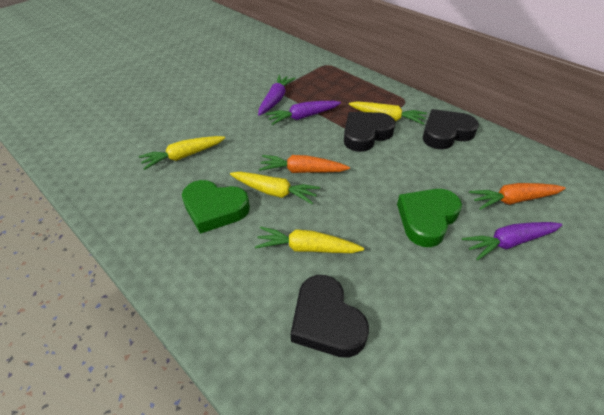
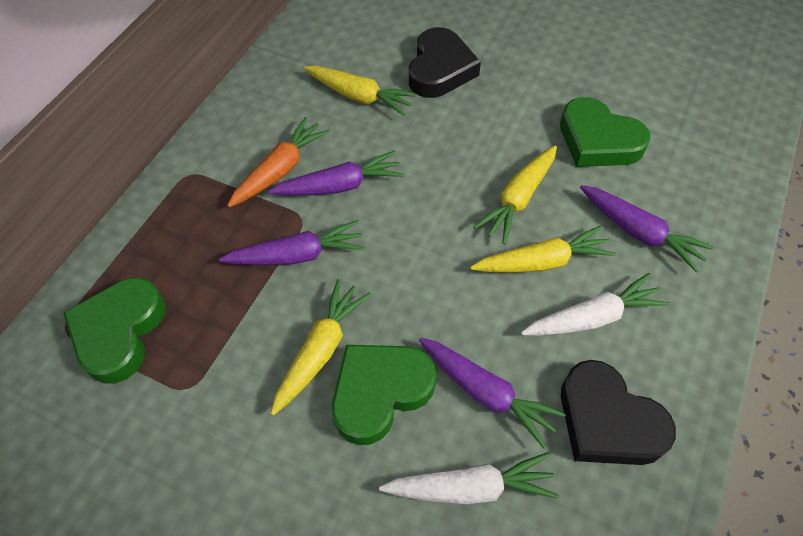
black heart: [291,275,369,358] [344,112,396,152] [423,109,479,149] = 3 -> [409,27,481,98] [561,360,676,465] = 2
green heart: [182,180,250,234] [397,189,462,247] = 2 -> [63,278,166,384] [332,345,436,445] [560,97,651,167] = 3
orange carrot: [259,155,350,173] [469,183,566,210] = 2 -> [227,117,330,207] = 1
purple carrot: [258,75,295,116] [266,101,341,125] [462,222,562,260] = 3 -> [219,220,365,265] [268,151,404,195] [419,338,566,448] [580,185,714,273] = 4
white carrot: none = 0 -> [379,452,559,504] [521,273,669,336] = 2

